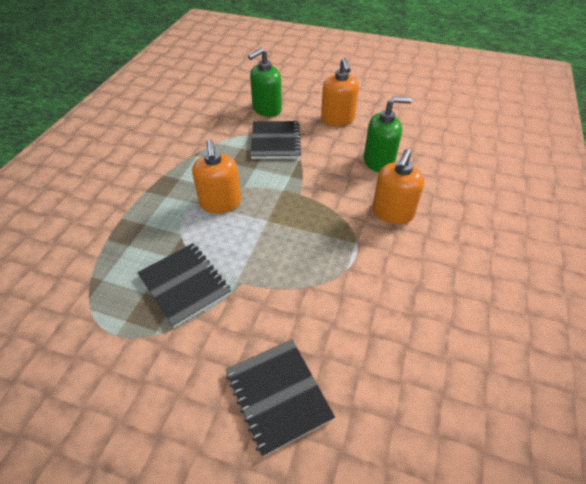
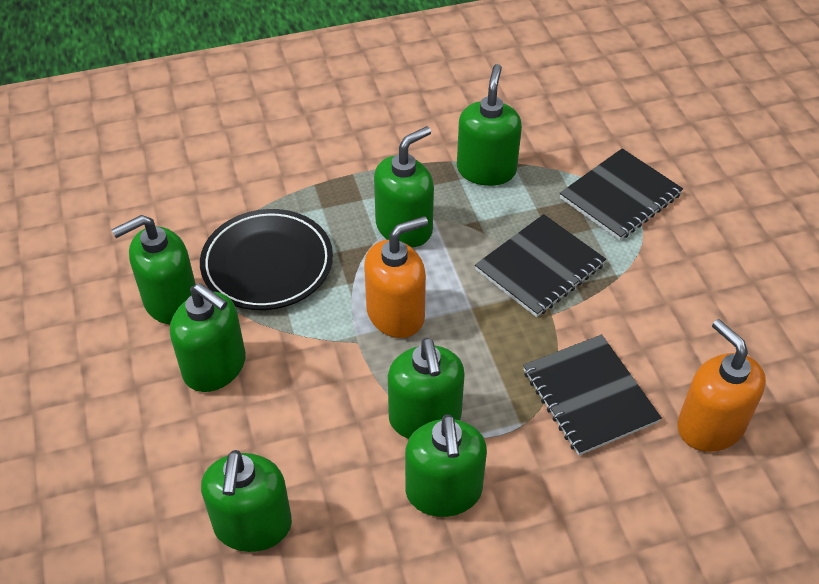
black plate: none = 0 -> [200,209,333,310] = 1
green soap dispenser: [248,48,282,117] [364,96,412,172] = 2 -> [111,215,196,324] [170,283,246,392] [201,450,292,552] [374,126,434,247] [388,338,465,439] [405,414,487,517] [457,64,522,186] = 7
orange soap dispenser: [192,139,241,214] [321,58,359,126] [372,149,425,224] = 3 -> [364,216,428,338] [678,319,766,452] = 2

